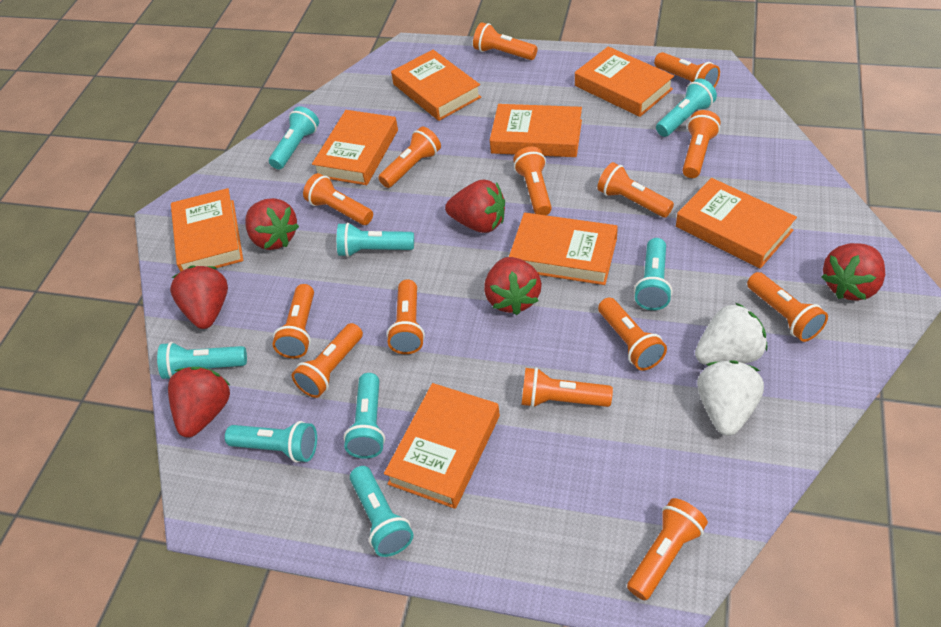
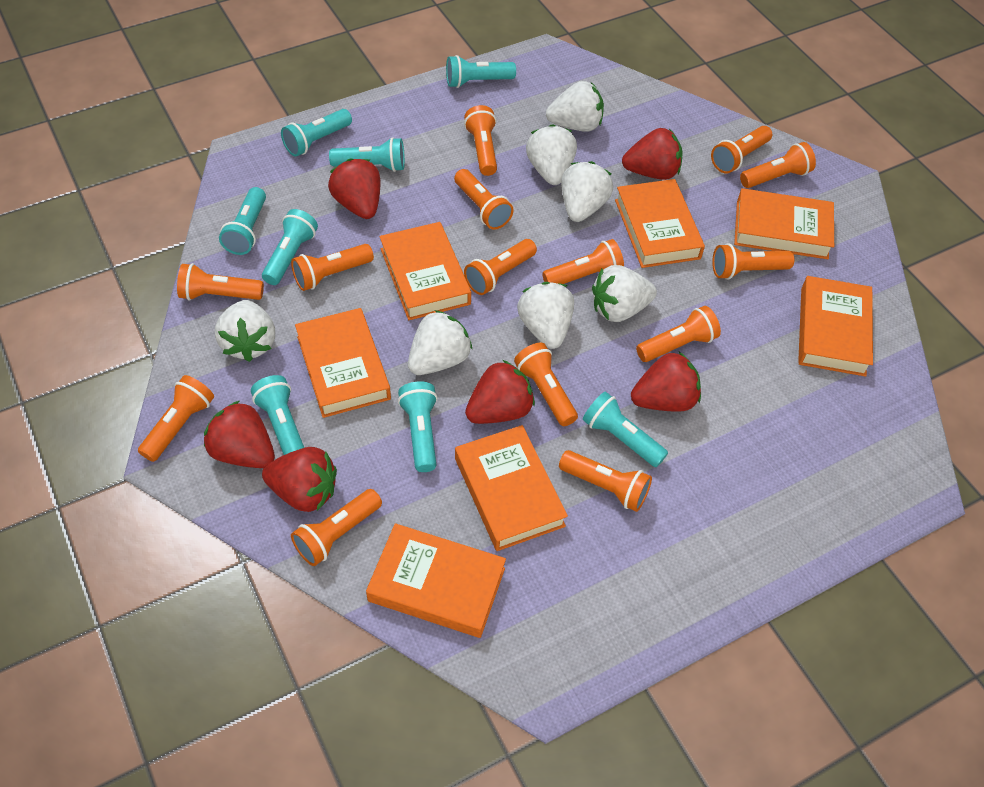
orange book: [171,188,243,272] [312,110,398,185] [384,383,500,509] [391,50,481,121] [490,104,582,157] [509,213,618,285] [575,46,674,117] [676,178,797,268] = 8 -> [295,308,391,418] [366,523,506,638] [380,222,471,320] [455,425,568,551] [615,179,705,268] [734,188,834,259] [798,276,873,377] = 7
white strawberry: [695,303,767,365] [697,360,764,436] = 2 -> [215,300,275,362] [408,310,472,375] [517,282,574,349] [526,124,577,185] [546,81,604,132] [561,161,613,222] [592,265,657,322] = 7

